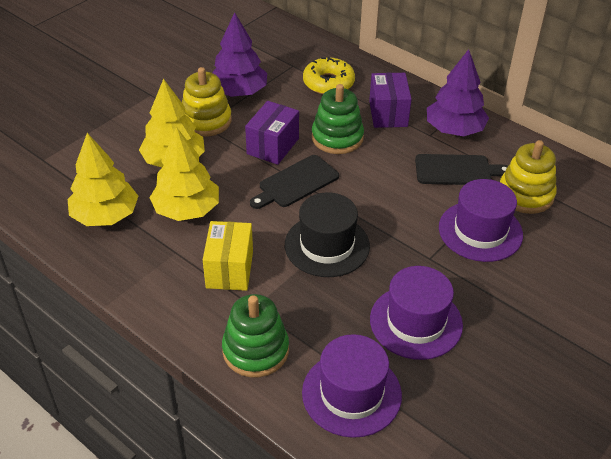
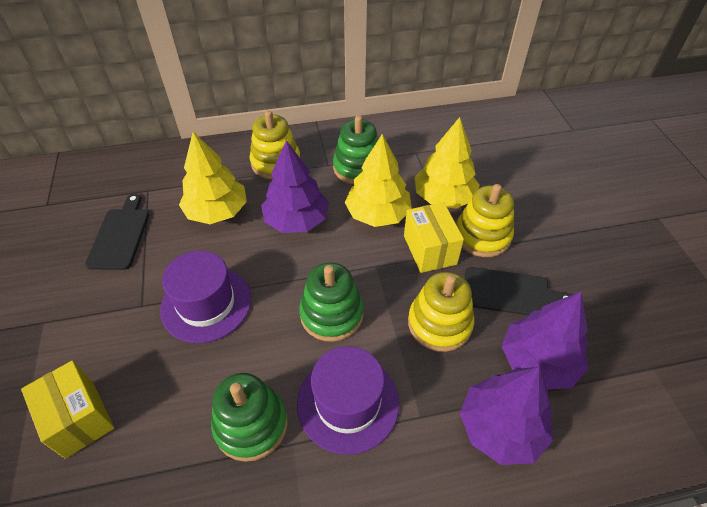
black hat: [285,192,370,277] = 1 -> none = 0
green stacking toy: [222,294,289,377] [312,84,364,154] = 2 -> [211,373,287,462] [299,262,364,342] [333,115,378,184] = 3
purple box: [245,101,299,165] [369,73,412,128] = 2 -> none = 0
purple hat: [302,334,402,438] [370,266,463,360] [439,179,523,262] = 3 -> [160,250,251,343] [297,346,399,455] = 2
purple tree: [212,12,267,97] [427,49,489,136] = 2 -> [261,140,329,233] [460,367,553,465] [502,292,588,390] = 3
yellow box: [203,221,253,291] = 1 -> [21,360,114,459] [404,202,464,273] = 2
yellow donut: [303,57,355,94] = 1 -> none = 0
yellow stacking toy: [182,67,232,137] [500,140,557,214] = 2 -> [250,111,301,180] [408,272,474,352] [456,184,514,257] = 3

